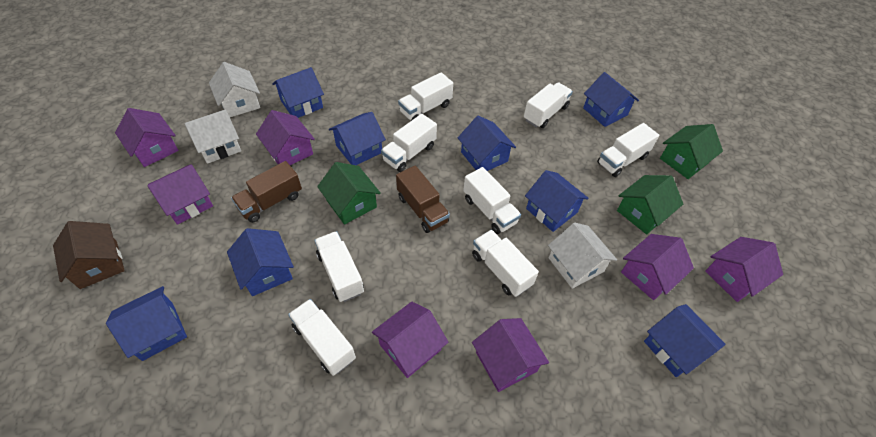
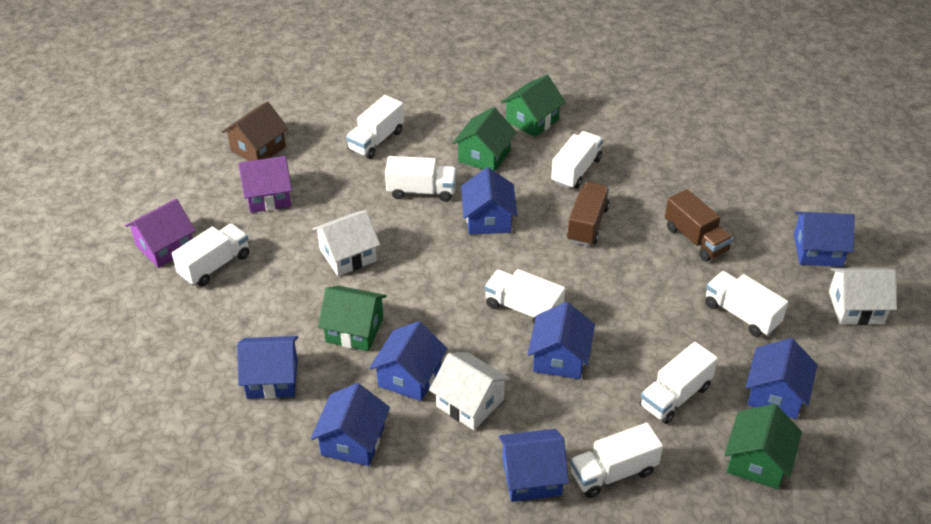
green house: [317,162,381,225] [617,175,683,234] [660,124,723,179] = 3 -> [318,286,387,351] [452,107,517,171] [501,75,565,137] [724,404,802,489] = 4
purple house: [115,108,179,167] [147,164,213,225] [256,110,315,165] [372,302,448,378] [472,318,549,392] [621,234,694,300] [705,237,783,302] = 7 -> [125,199,196,268] [238,156,292,213] = 2

